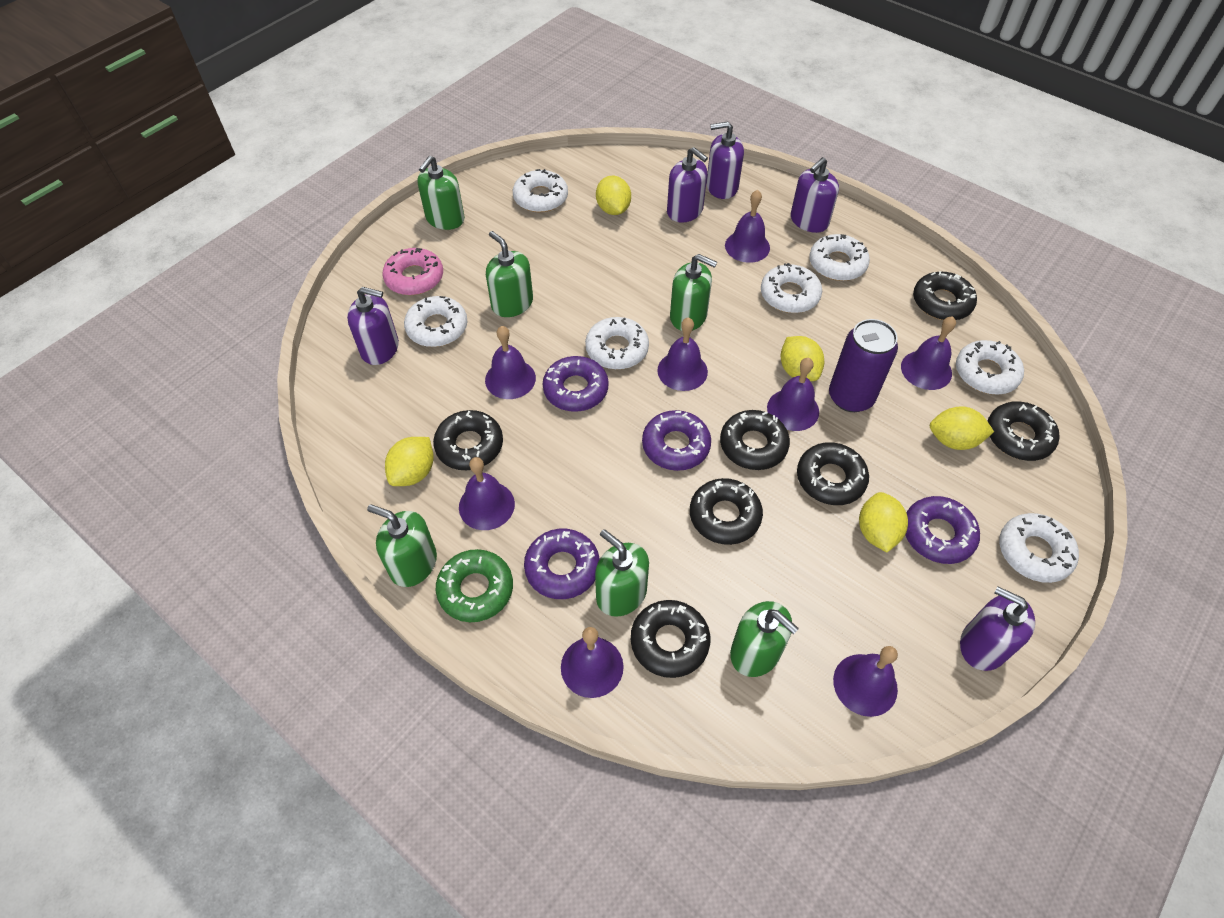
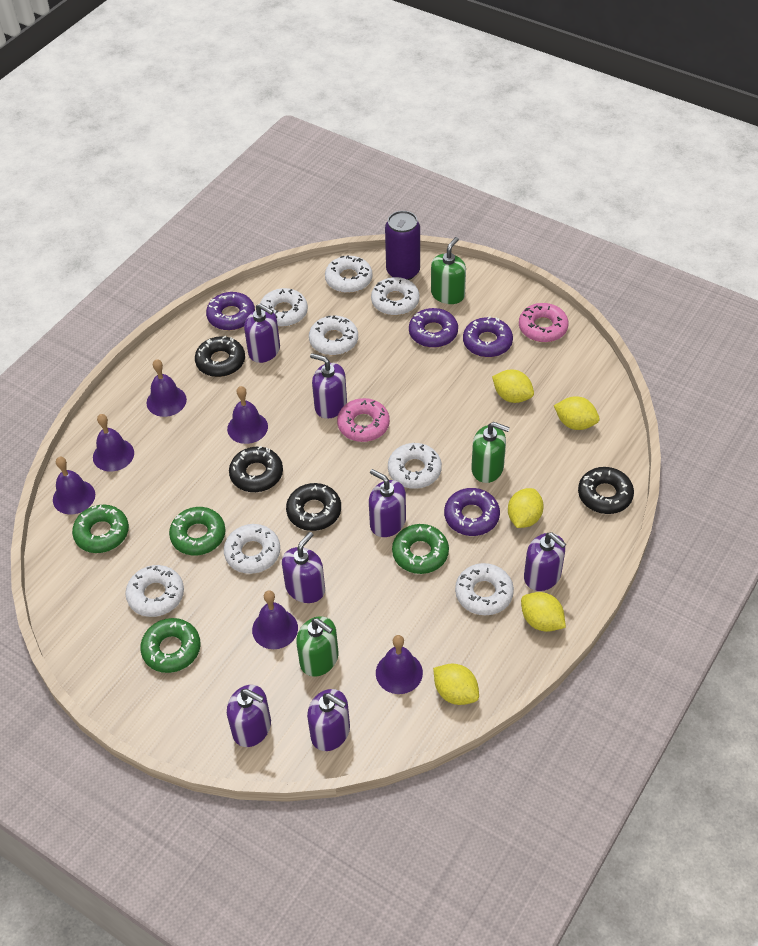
black donut: [433,410,503,470] [631,600,710,678] [690,478,763,545] [720,410,790,470] [797,442,869,505] [913,271,977,320] [988,401,1059,461] = 7 -> [195,336,245,377] [229,446,283,492] [286,483,341,531] [578,467,634,514] = 4
green donut: [436,549,513,622] = 1 -> [72,505,129,553] [140,618,201,673] [169,507,226,555] [392,524,449,574] = 4
green soap dispenser: [367,504,437,587] [417,156,465,230] [486,231,533,317] [595,529,649,617] [670,254,717,331] [730,601,799,677] = 6 -> [296,616,339,677] [431,237,466,304] [471,422,510,483] = 3
pink donut: [382,248,443,295] = 1 -> [337,398,390,442] [519,303,569,342] = 2
purple bell: [459,457,515,530] [485,326,536,399] [561,627,624,698] [657,317,708,391] [725,190,770,263] [767,358,819,431] [833,646,898,717] [901,316,956,390] = 8 -> [53,457,95,515] [93,414,134,472] [147,359,187,417] [227,386,268,444] [252,590,298,649] [376,635,423,694] = 6
purple soap dispenser: [347,287,399,365] [667,147,708,223] [706,121,744,199] [791,157,839,233] [960,586,1035,671] = 5 -> [227,685,271,747] [244,303,280,363] [282,532,325,603] [307,689,350,751] [310,353,347,419] [369,469,406,537] [524,532,566,591] = 7
white donut: [404,296,467,347] [513,169,568,212] [585,317,649,369] [761,263,822,313] [809,234,870,281] [956,340,1024,395] [999,513,1079,583] = 7 -> [125,565,184,617] [224,524,280,574] [260,288,308,327] [309,315,358,355] [325,255,373,293] [371,277,419,315] [388,443,442,489] [455,563,514,615] = 8

